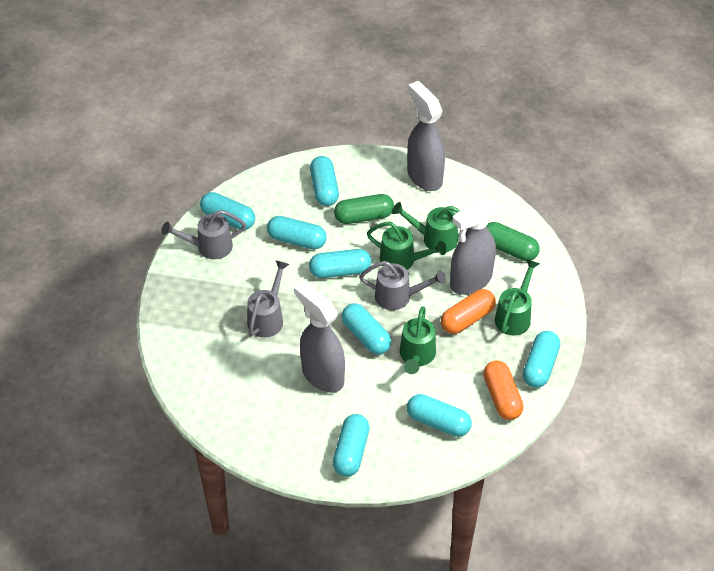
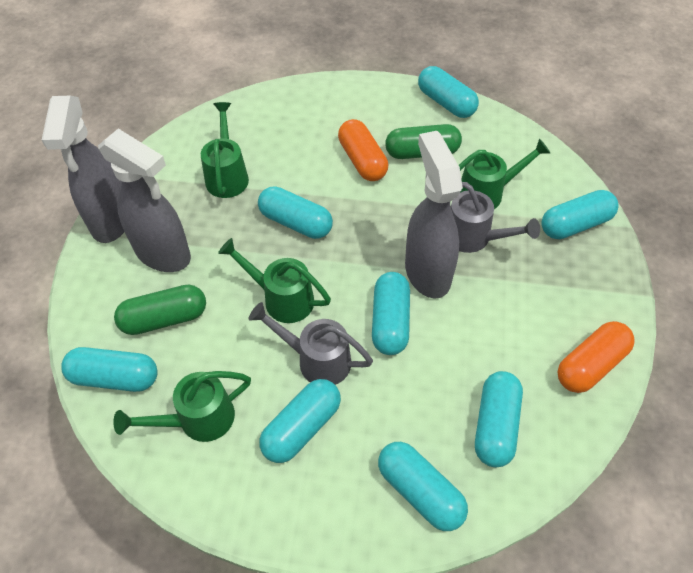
grey watering can: [161,210,246,259] [247,260,289,337] [359,261,446,310] = 3 -> [249,302,373,385] [451,182,540,253] = 2

